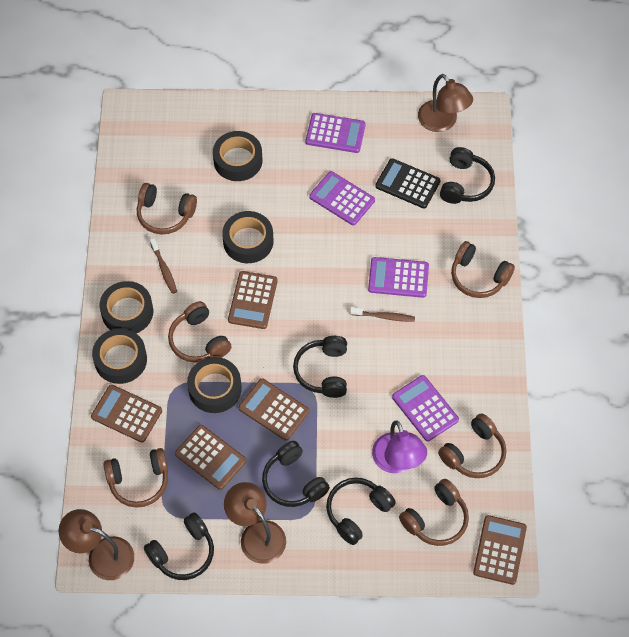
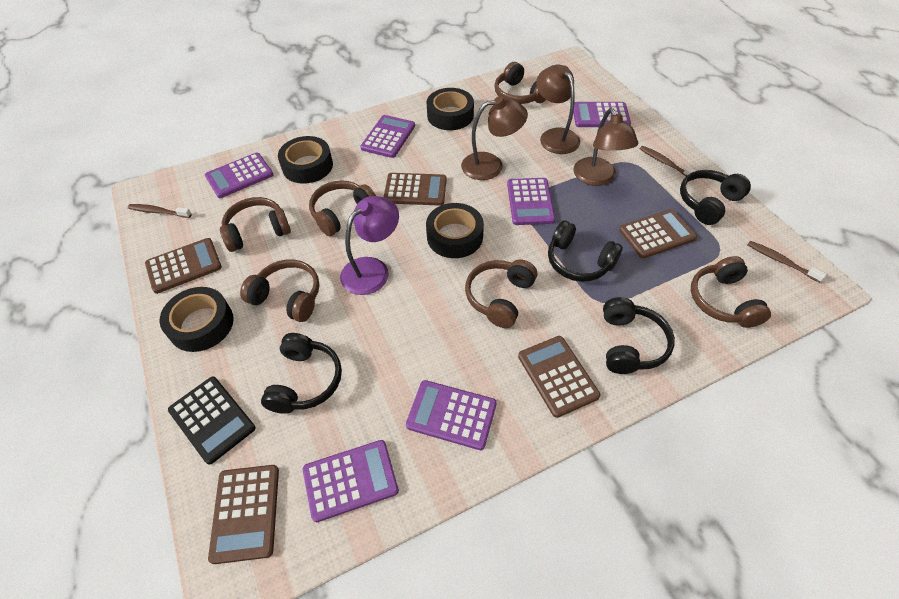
black headphones: [144,512,214,580] [262,441,330,507] [293,336,347,398] [326,477,396,545] [440,147,495,204] = 5 -> [261,333,342,414] [548,220,623,282] [603,297,675,374] [680,170,751,225] = 4
black tape: [92,328,147,384] [100,281,153,333] [187,357,242,413] [213,131,262,181] [222,211,273,263] = 5 -> [160,287,234,352] [278,136,333,184] [426,203,484,258] [427,88,474,130] = 4
brown toothbrush: [150,238,177,294] [350,307,415,322] = 2 -> [128,204,192,218] [640,146,695,176] [747,241,827,283] = 3
purple calculator: [306,113,366,153] [309,171,375,226] [368,257,429,298] [392,375,459,441] = 4 -> [205,153,273,198] [303,440,399,522] [360,115,415,158] [406,380,497,450] [507,178,555,225] [573,102,631,127] = 6

